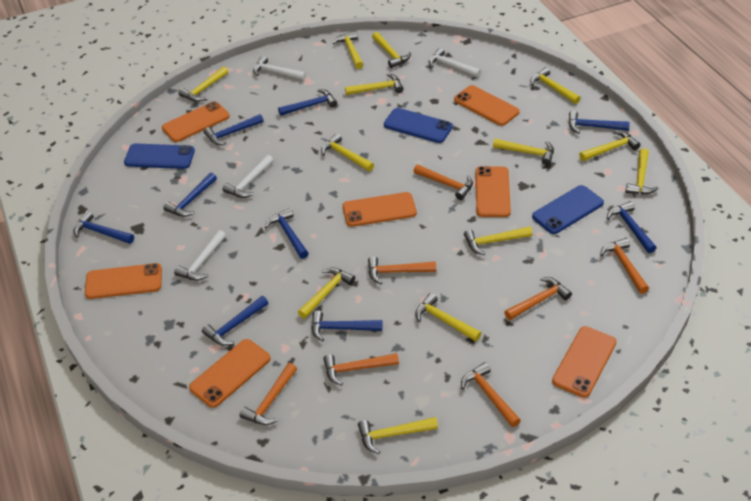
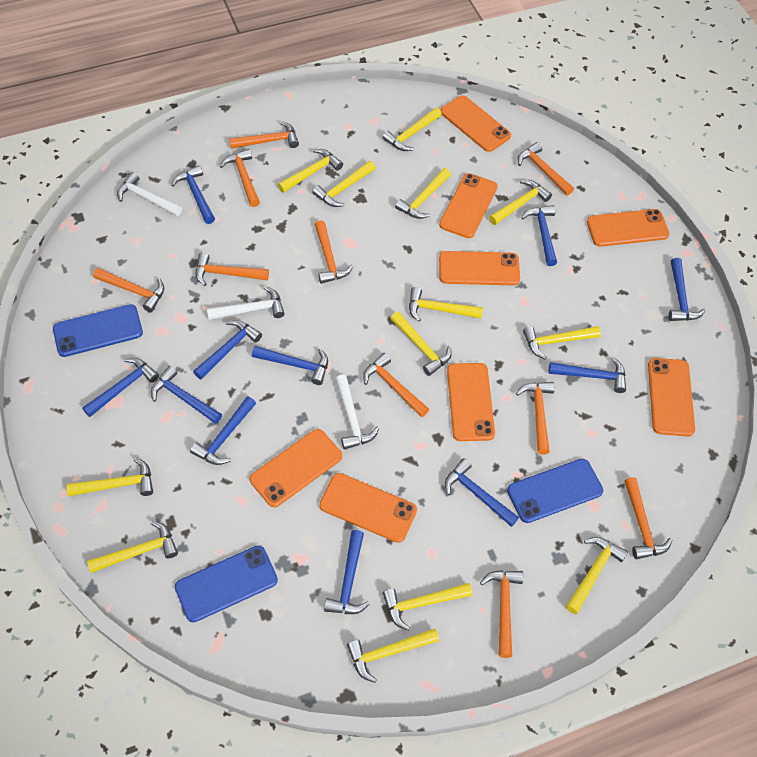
blue hammer: [73,211,134,244] [163,172,217,217] [202,296,268,346] [204,114,264,145] [265,208,309,259] [278,89,337,116] [311,310,382,342] [569,111,630,134] [607,201,656,253] = 9 -> [82,358,159,417] [151,366,222,424] [171,165,215,224] [190,397,256,465] [193,320,262,379] [252,346,328,385] [324,530,369,614] [445,458,519,527] [521,205,557,266] [548,357,626,393] [669,258,706,321] = 11
orange hammer: [240,363,297,425] [323,353,399,386] [368,256,436,284] [414,164,473,200] [461,362,521,427] [504,277,572,320] [600,238,649,294] = 7 -> [93,268,164,312] [196,253,269,286] [220,149,260,207] [229,121,299,149] [315,220,353,284] [363,353,429,417] [480,571,524,658] [516,382,555,454] [518,142,574,195] [624,477,672,559] = 10
orange phone: [85,263,162,299] [162,101,230,142] [189,339,271,408] [343,192,417,227] [454,85,520,126] [476,166,511,217] [552,326,617,398] = 7 -> [250,429,342,507] [319,473,417,543] [439,173,498,238] [439,251,520,285] [440,95,511,152] [447,363,495,441] [587,209,669,247] [648,358,695,436] = 8
white hammer: [174,230,226,281] [223,155,273,198] [253,56,306,80] [429,48,481,77] = 4 -> [117,172,182,216] [207,286,285,320] [335,375,379,450] = 3

